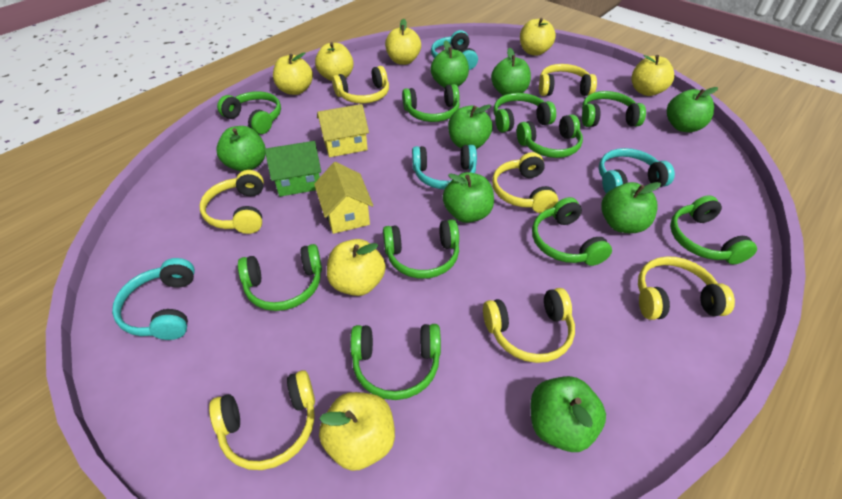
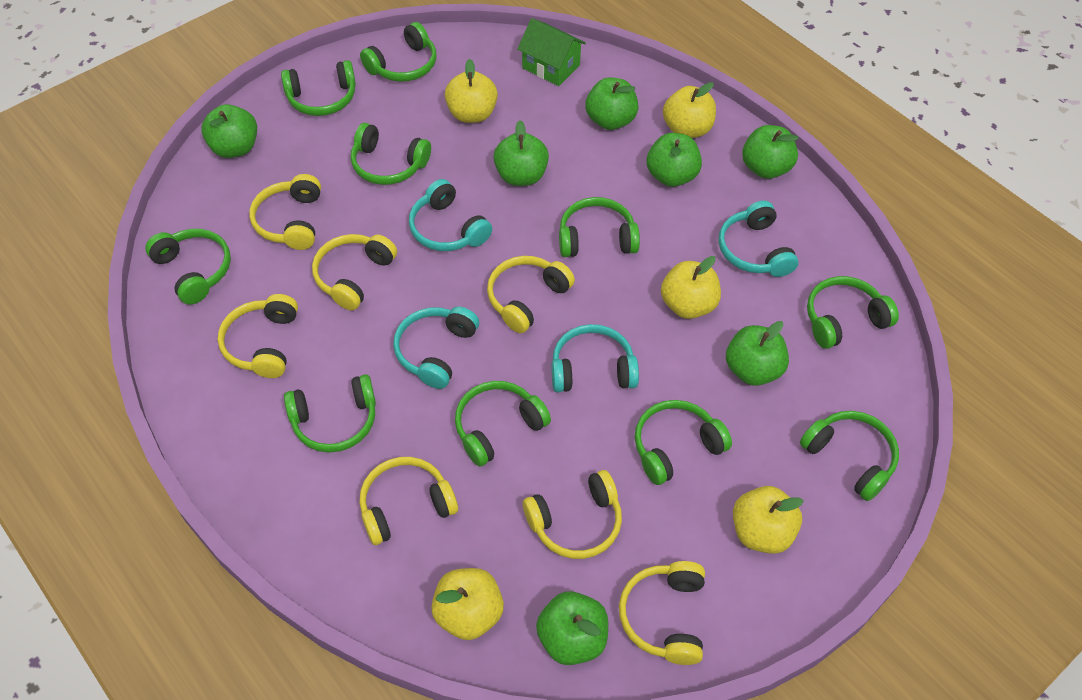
green apple: [216,126,266,172] [430,40,469,88] [443,172,494,223] [448,105,493,149] [491,48,531,96] [531,376,606,452] [601,182,661,233] [667,87,718,132] = 8 -> [201,104,257,158] [493,120,549,186] [536,591,608,665] [585,78,639,130] [647,133,702,187] [726,321,789,386] [742,125,799,179] = 7
yellow apple: [273,52,313,95] [315,42,354,81] [319,392,395,471] [327,239,386,296] [385,19,421,65] [520,18,556,56] [631,55,674,96] = 7 -> [431,568,504,640] [445,59,498,123] [661,256,721,319] [663,82,716,138] [733,486,804,554] = 5
yellow house: [314,162,373,234] [317,104,369,157] = 2 -> none = 0

